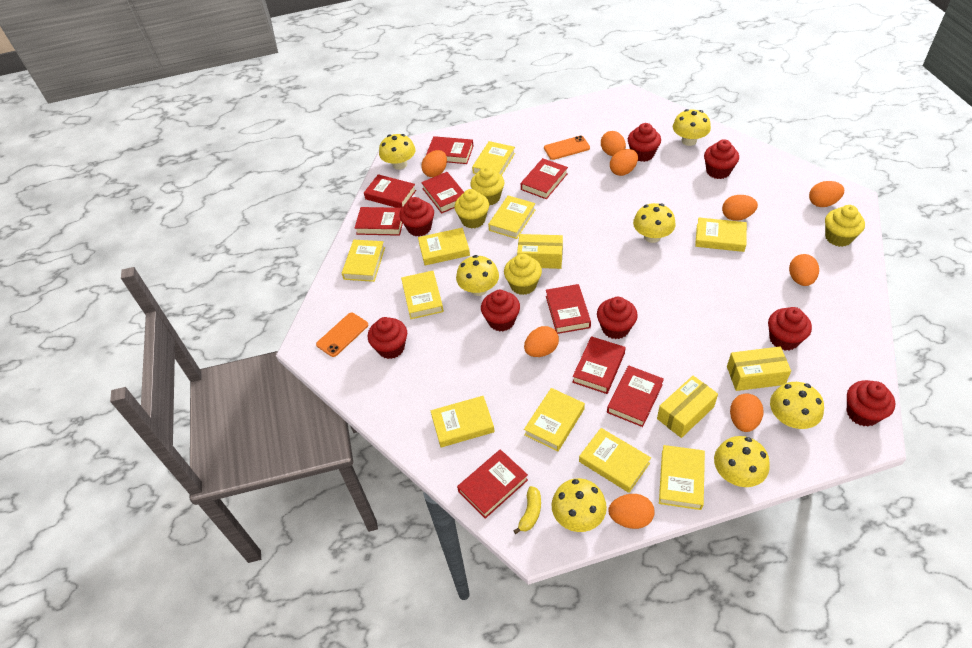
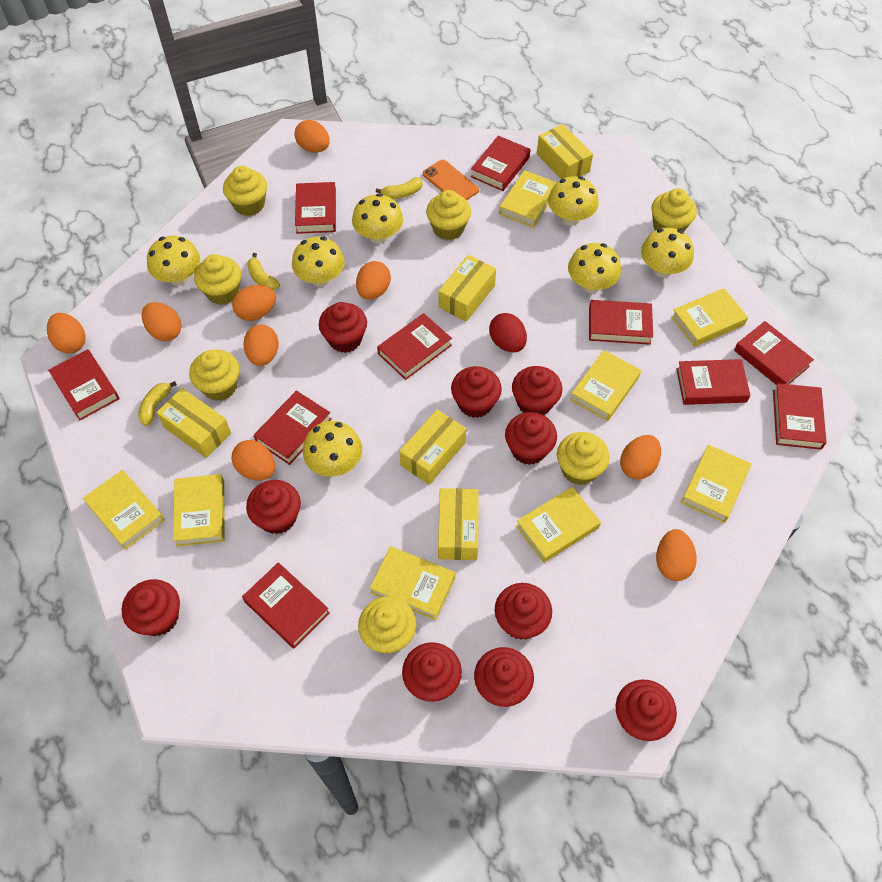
orange phone: [316,313,368,357] [544,136,590,160] = 2 -> [423,160,479,200] = 1
red book: [355,207,403,236] [364,174,416,208] [421,172,464,214] [426,136,473,164] [457,449,528,519] [521,158,568,199] [546,284,591,334] [572,336,626,394] [607,366,664,427] = 9 -> [48,349,120,421] [242,562,330,649] [254,390,331,465] [295,182,336,234] [377,313,452,380] [471,136,530,191] [589,300,653,345] [676,359,751,405] [734,321,814,385] [773,383,827,450] = 10
red cupcake: [368,317,407,359] [399,197,434,236] [481,290,520,332] [597,297,638,339] [628,123,661,162] [704,139,739,179] [768,307,812,351] [847,380,895,427] = 8 -> [121,579,180,636] [246,480,301,534] [319,302,367,353] [402,642,462,702] [451,366,502,418] [474,647,534,707] [495,583,552,640] [505,412,557,465] [512,366,562,415] [616,680,677,741] = 10
red egg: none = 0 -> [489,313,527,352] = 1
yellow banana: [514,486,541,534] = 1 -> [138,381,177,426] [247,253,280,290] [376,177,423,199] = 3
yellow book: [342,240,385,282] [401,271,444,319] [418,228,470,265] [430,396,495,447] [472,141,515,175] [488,196,536,239] [524,388,585,452] [579,428,651,493] [659,445,705,510] [695,218,747,252] = 10 -> [83,470,165,550] [173,474,225,547] [370,546,455,620] [499,170,557,228] [516,487,601,563] [570,350,641,421] [671,288,748,347] [681,445,751,523] = 8
yellow box: [517,234,563,269] [657,376,718,438] [727,347,791,391] = 3 -> [156,388,231,458] [399,409,466,485] [438,255,496,322] [438,488,479,560] [537,124,593,179] = 5
yellow cupcake: [454,189,489,228] [470,166,504,206] [504,254,542,295] [825,205,865,247] = 4 -> [189,350,240,401] [194,254,242,305] [223,166,267,216] [358,597,416,654] [426,190,471,240] [557,432,610,485] [651,189,697,231] = 7

